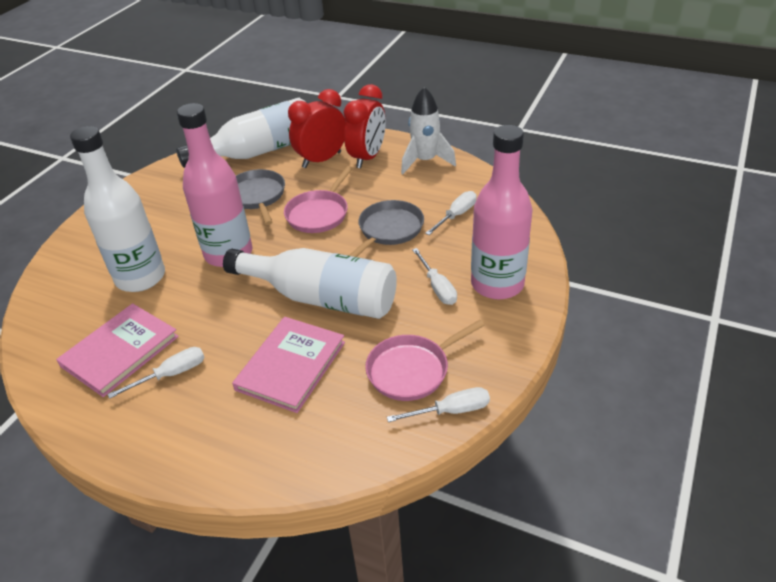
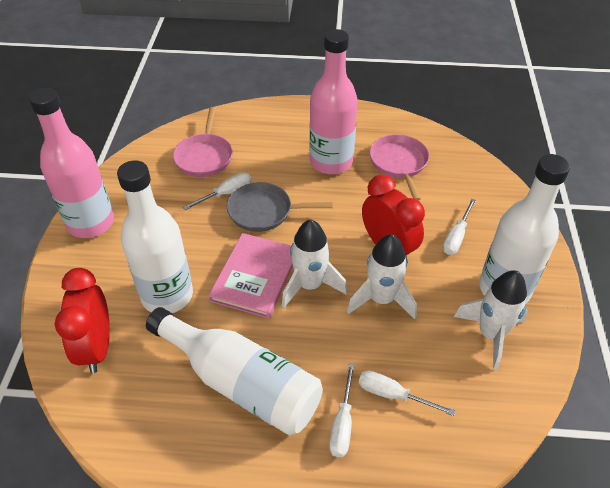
grey pan: [236,169,285,225] [349,200,424,257] = 2 -> [227,182,333,232] = 1
pink book: [56,303,179,397] [232,317,345,413] = 2 -> [208,233,293,319] = 1
white rocket: [401,87,456,174] = 1 -> [282,219,347,308] [347,234,417,319] [454,270,528,370] = 3

